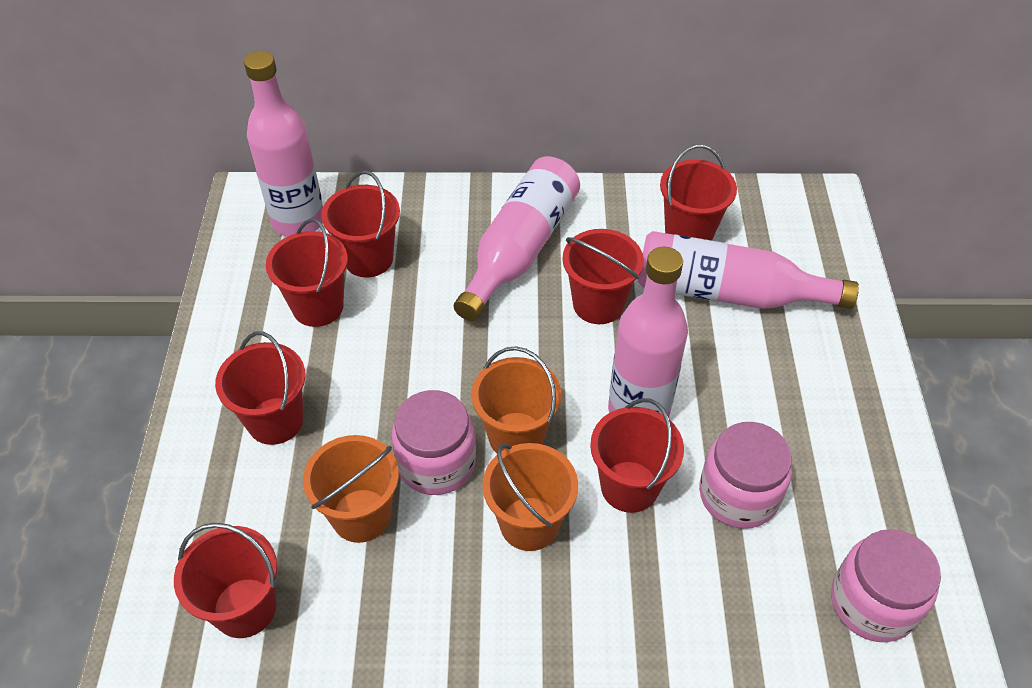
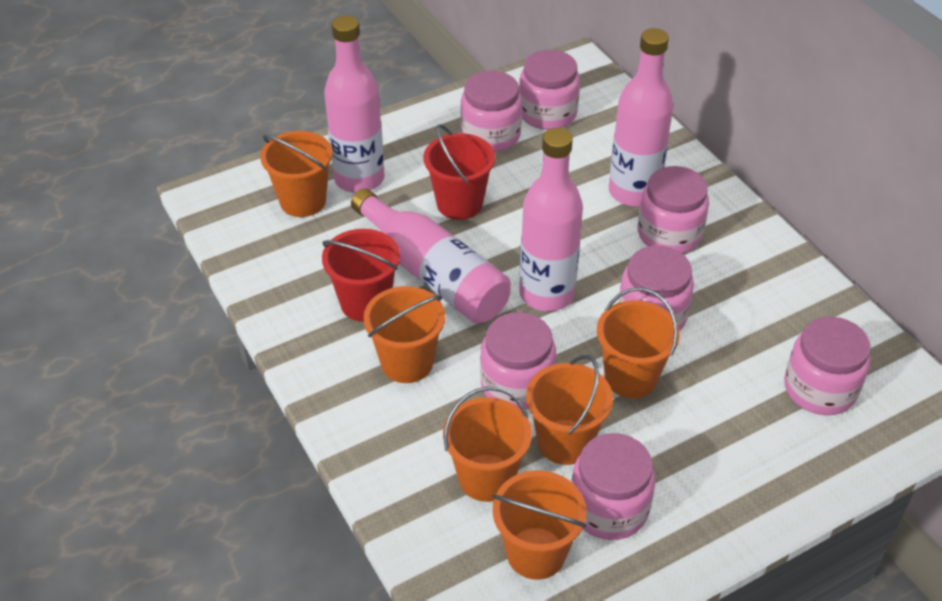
orange bucket: [303,435,399,543] [472,346,561,453] [483,443,578,551] = 3 -> [260,131,333,217] [363,286,445,383] [443,386,532,502] [493,470,586,580] [526,355,613,465] [597,287,680,398] = 6
pink jar: [391,390,476,495] [699,422,792,529] [831,529,941,642] = 3 -> [460,71,522,152] [480,312,556,410] [519,50,580,130] [571,433,655,540] [618,245,694,330] [638,166,709,253] [784,317,871,415] = 7
red bucket: [174,523,277,638] [215,331,305,445] [266,218,348,327] [321,171,400,277] [563,229,644,324] [590,398,684,513] [660,145,737,241] = 7 -> [322,229,400,322] [423,124,495,220] = 2

